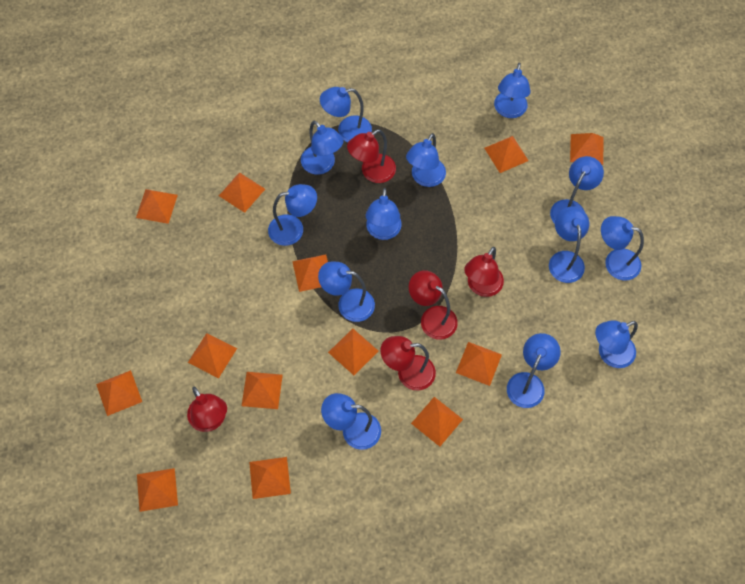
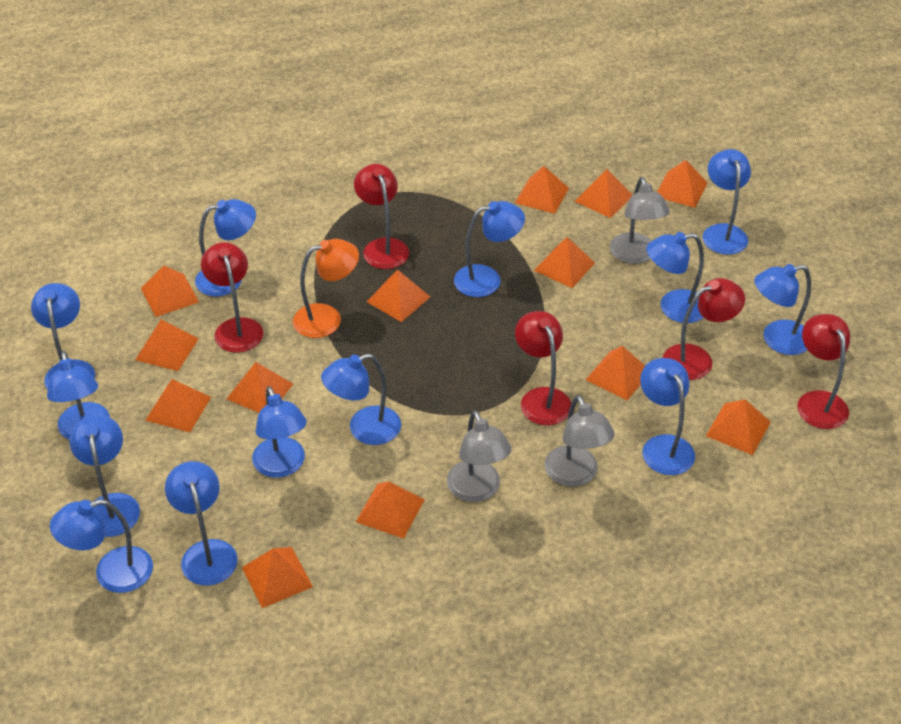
grey lamp: none = 0 -> [447,410,511,502] [545,395,615,487] [610,177,670,264] = 3
orange lamp: none = 0 -> [293,239,359,338] = 1

